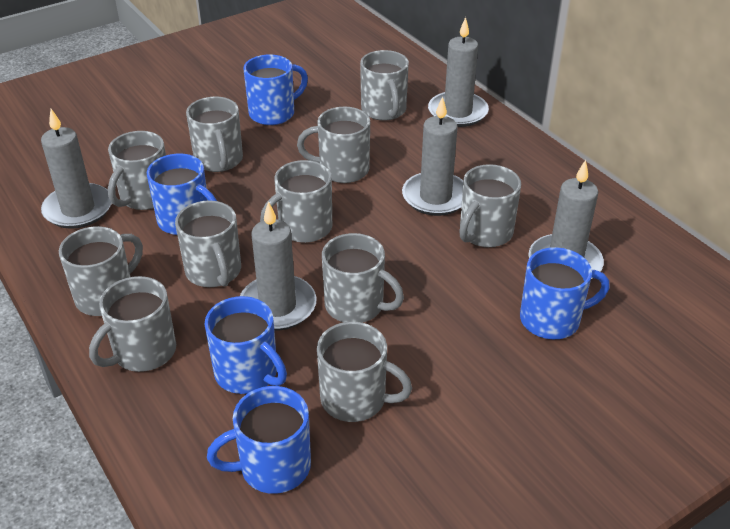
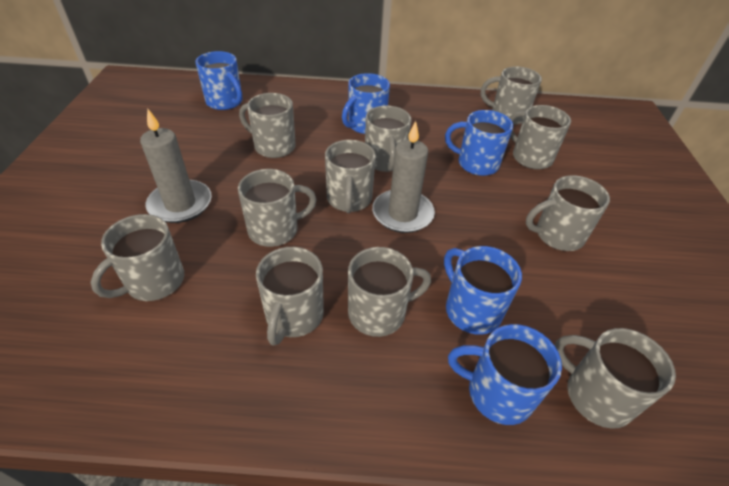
grey candle: [41,109,112,229] [240,201,316,331] [402,96,463,216] [428,17,489,127] [529,160,604,279] = 5 -> [140,108,212,223] [372,121,435,233] = 2

